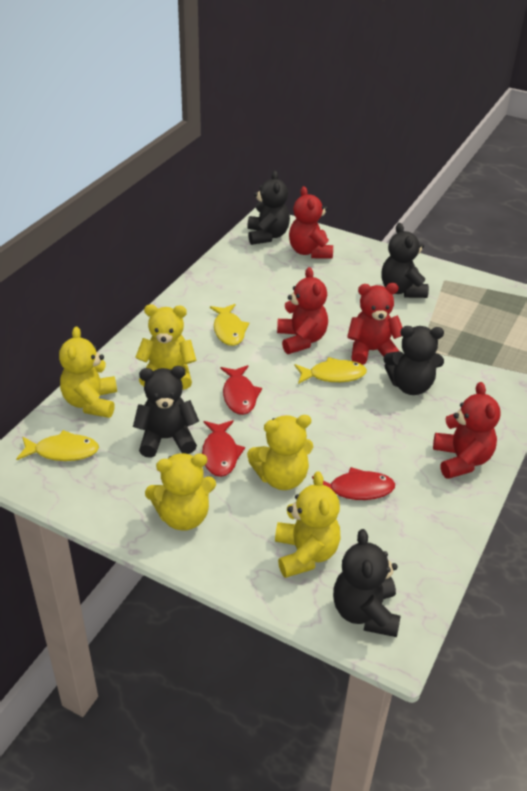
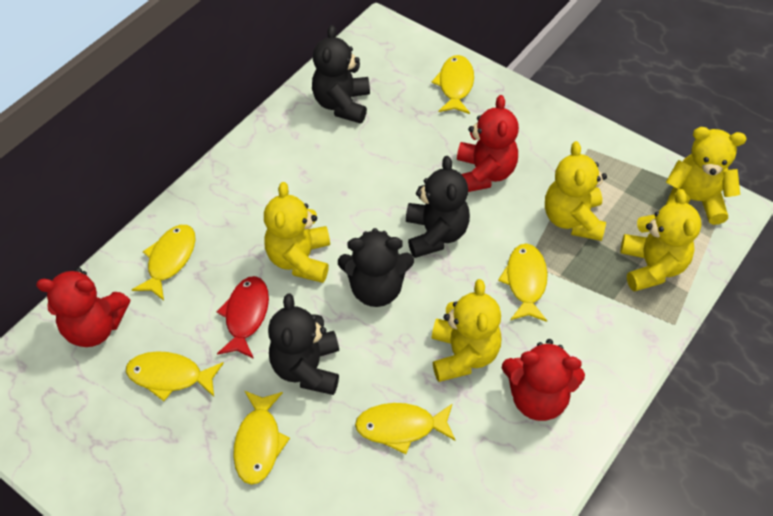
black teddy bear: [133,366,199,458] [247,171,290,245] [333,529,400,637] [381,223,429,298] [384,326,444,395] = 5 -> [268,293,339,395] [312,25,370,124] [338,228,414,307] [406,156,470,258] = 4
red fish: [202,420,245,477] [220,365,262,415] [312,467,395,500] = 3 -> [217,276,269,359] = 1
red teddy bear: [277,267,328,354] [289,186,333,259] [347,283,403,365] [433,382,501,479] = 4 -> [36,267,130,347] [457,95,519,192] [502,339,585,421] = 3
yellow fish: [16,430,99,461] [210,304,250,346] [294,357,367,384] = 3 -> [126,351,224,401] [132,225,195,301] [233,391,290,485] [355,403,456,454] [431,55,474,114] [498,244,547,322] = 6

